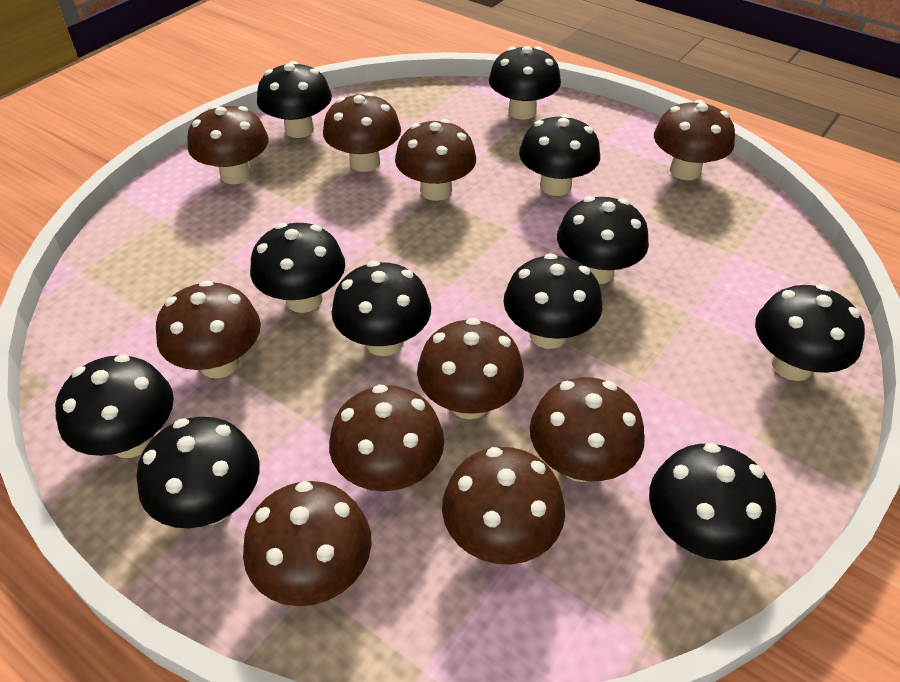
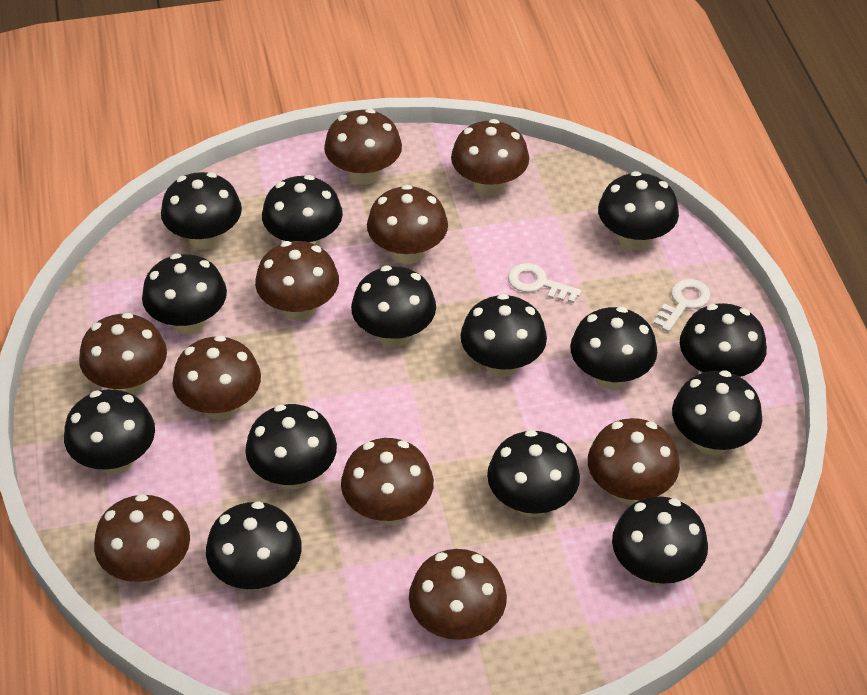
black mushroom: [55,354,174,458] [137,417,260,528] [250,223,345,313] [257,61,332,138] [332,261,431,356] [489,46,561,120] [504,253,602,349] [519,114,600,196] [557,196,649,284] [649,443,776,561] [755,285,865,381] = 11 -> [64,389,155,474] [142,254,227,334] [161,172,242,250] [206,501,302,590] [245,404,337,489] [262,175,343,246] [351,266,436,347] [461,294,547,377] [487,430,580,517] [570,307,657,389] [598,171,679,250] [612,496,708,585] [672,370,762,455] [680,303,767,377] = 14
white key: none = 0 -> [508,263,582,303] [654,279,711,332] = 2

